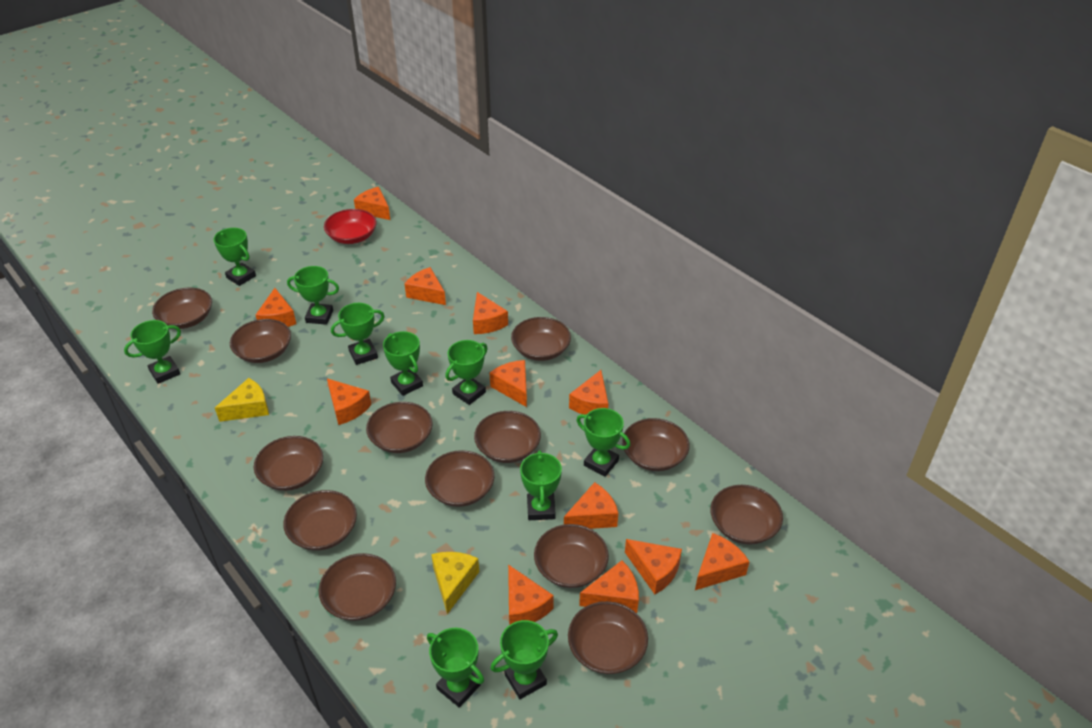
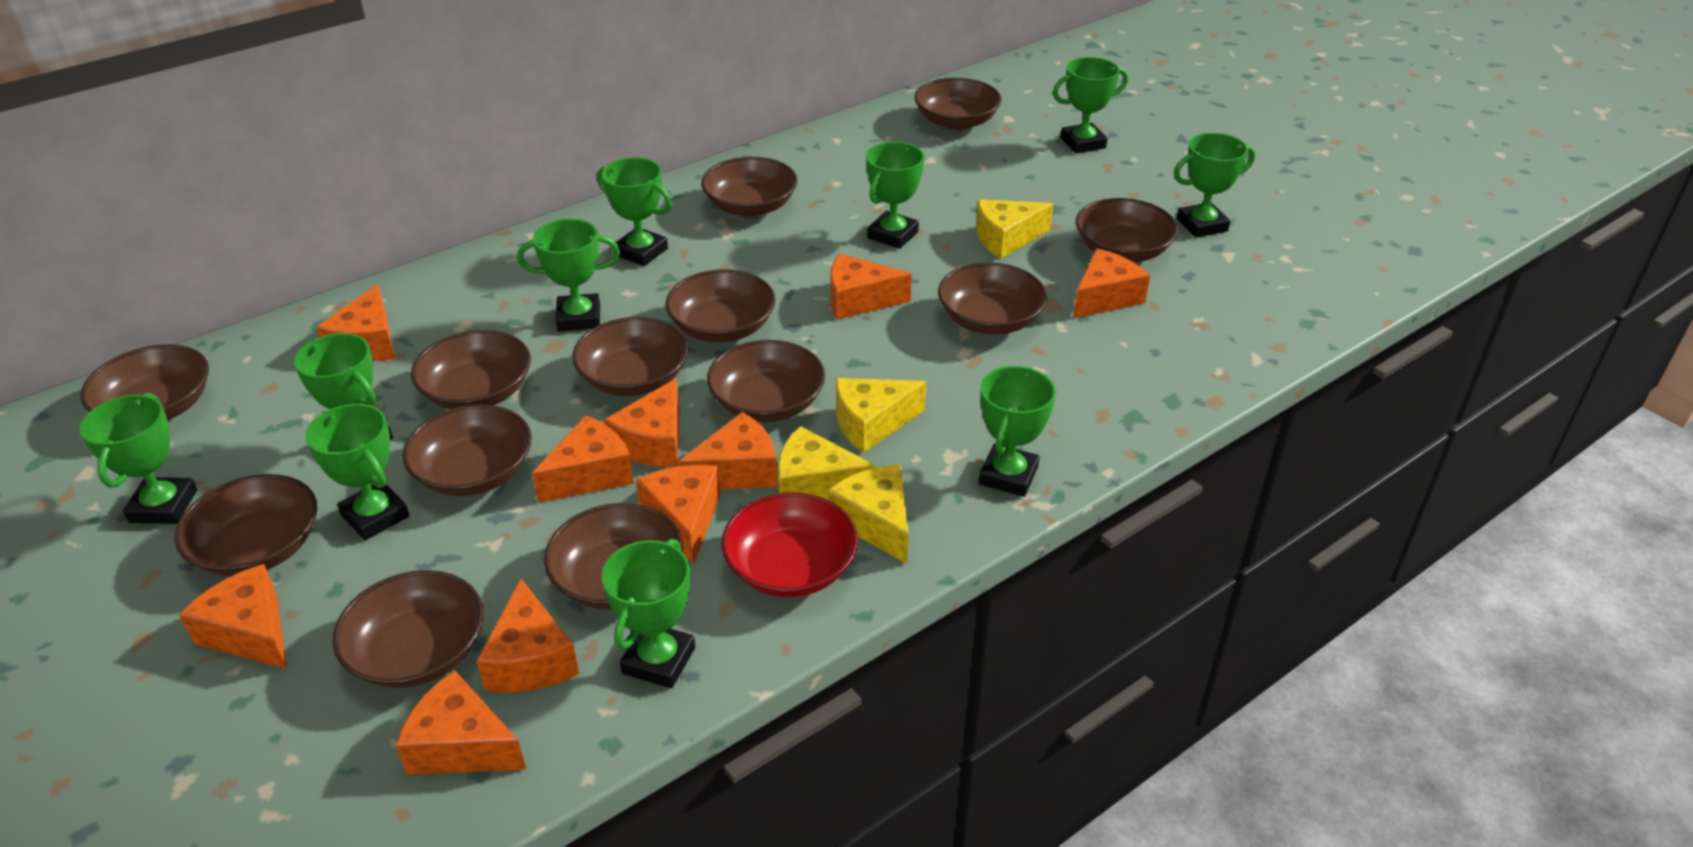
orange cheese: [256,288,296,327] [327,378,372,425] [354,187,390,220] [405,267,446,305] [473,292,508,334] [490,360,527,407] [508,564,554,625] [564,482,618,529] [569,370,609,415] [579,560,639,613] [625,539,682,594] [695,533,750,590] = 12 -> [179,564,287,669] [316,284,395,361] [395,670,526,775] [477,579,580,693] [532,415,634,503] [604,379,680,467] [636,465,720,564] [678,412,777,489] [830,254,912,320] [1073,248,1150,318] = 10
yellow cheese: [215,378,269,422] [431,552,479,614] = 2 -> [778,426,875,500] [828,465,909,564] [836,378,926,453] [976,199,1053,259] = 4

